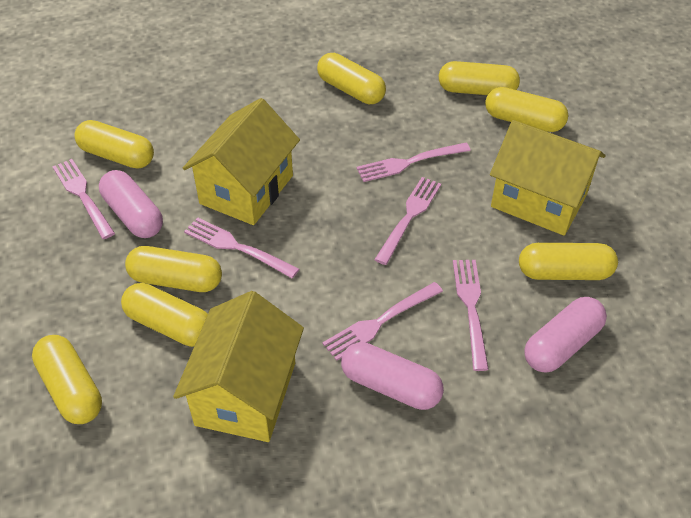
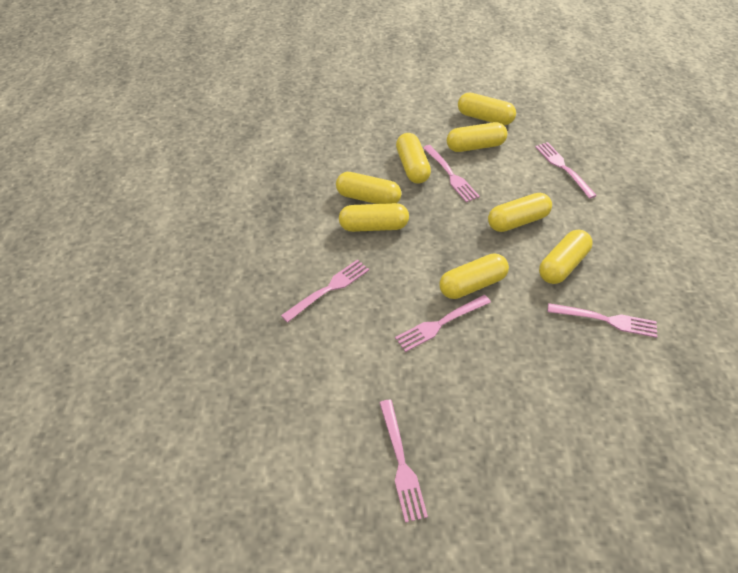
pink capsule: [99,170,163,238] [341,342,444,410] [524,297,607,373] = 3 -> none = 0
yellow house: [173,291,304,442] [183,98,300,225] [490,120,606,236] = 3 -> none = 0

